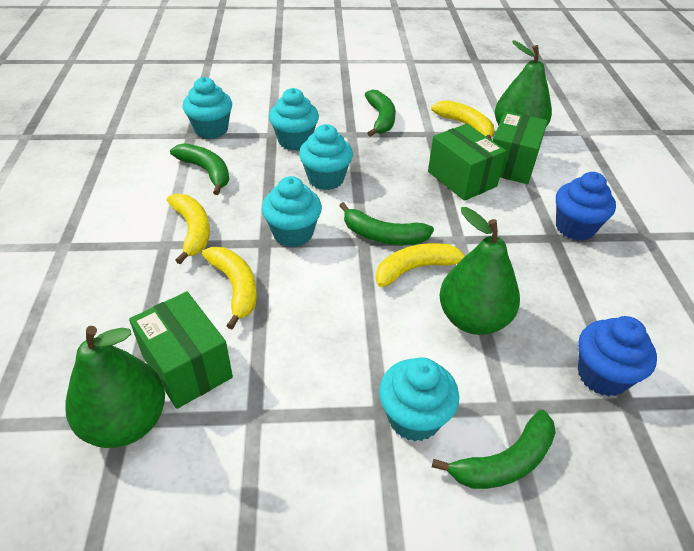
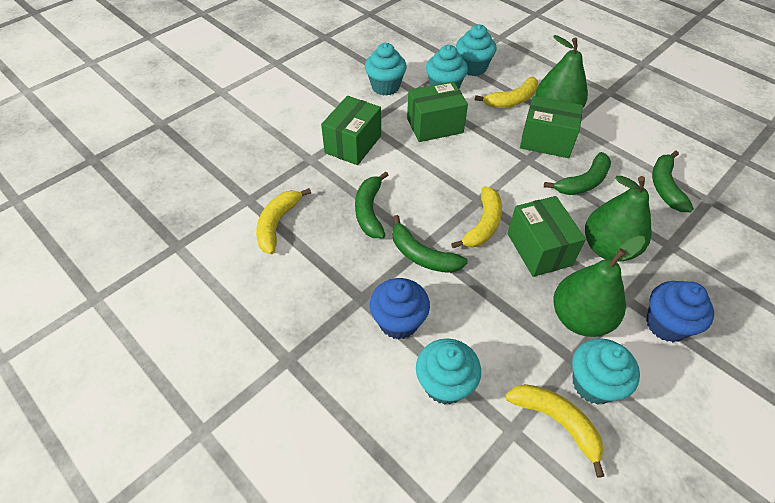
green box: [129,292,233,409] [428,124,506,201] [493,111,548,184] = 3 -> [321,96,381,165] [407,81,468,142] [507,196,586,277] [520,96,583,158] = 4

